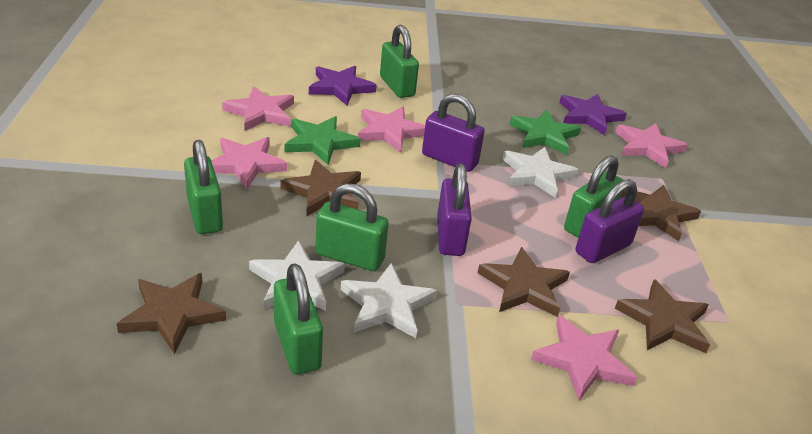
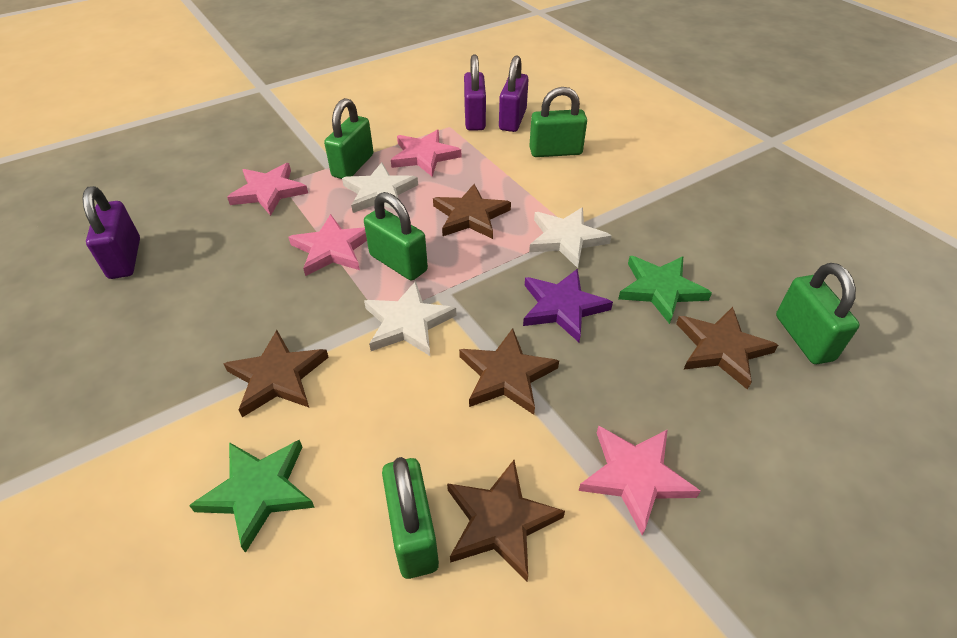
pink star: [211,137,287,189] [222,86,294,131] [358,107,425,153] [531,315,637,400] [615,123,687,168] = 5 -> [227,163,308,216] [288,214,367,276] [391,130,461,177] [579,426,701,535] = 4
purple star: [309,66,377,105] [559,94,627,135] = 2 -> [523,269,613,342] = 1

